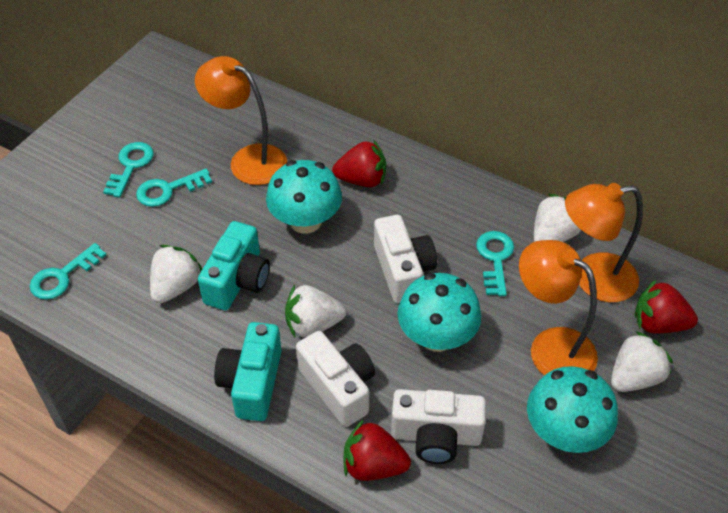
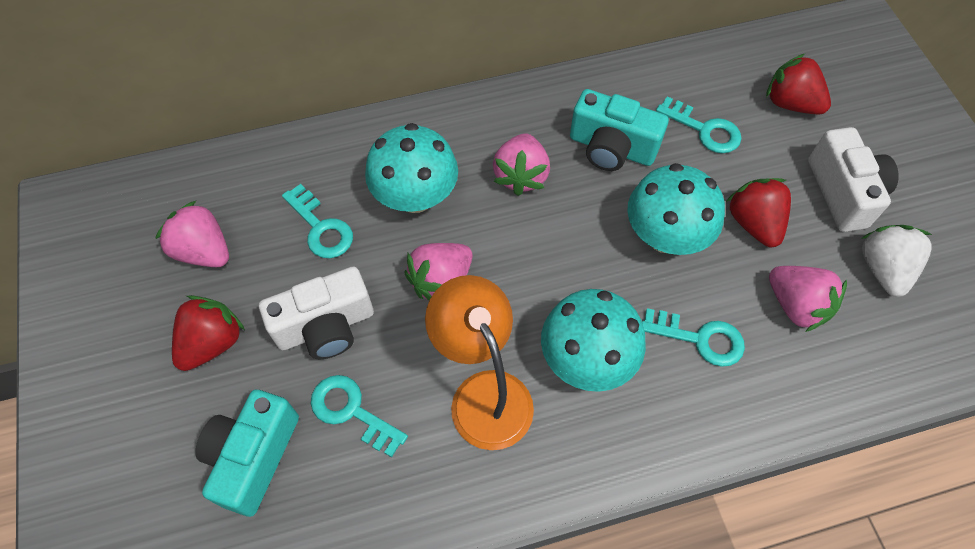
orange lamp: [195,56,287,185] [519,240,598,376] [565,183,643,302] = 3 -> [425,275,534,450] = 1
pink strawberry: none = 0 -> [155,201,229,267] [405,243,472,300] [493,133,550,196] [769,266,847,332] = 4
white camera: [296,331,375,427] [374,215,437,304] [391,389,486,464] = 3 -> [259,267,374,359] [808,127,899,232] = 2
white strawberry: [150,245,202,303] [285,285,346,338] [534,194,581,242] [611,331,673,392] = 4 -> [861,225,932,297] = 1

